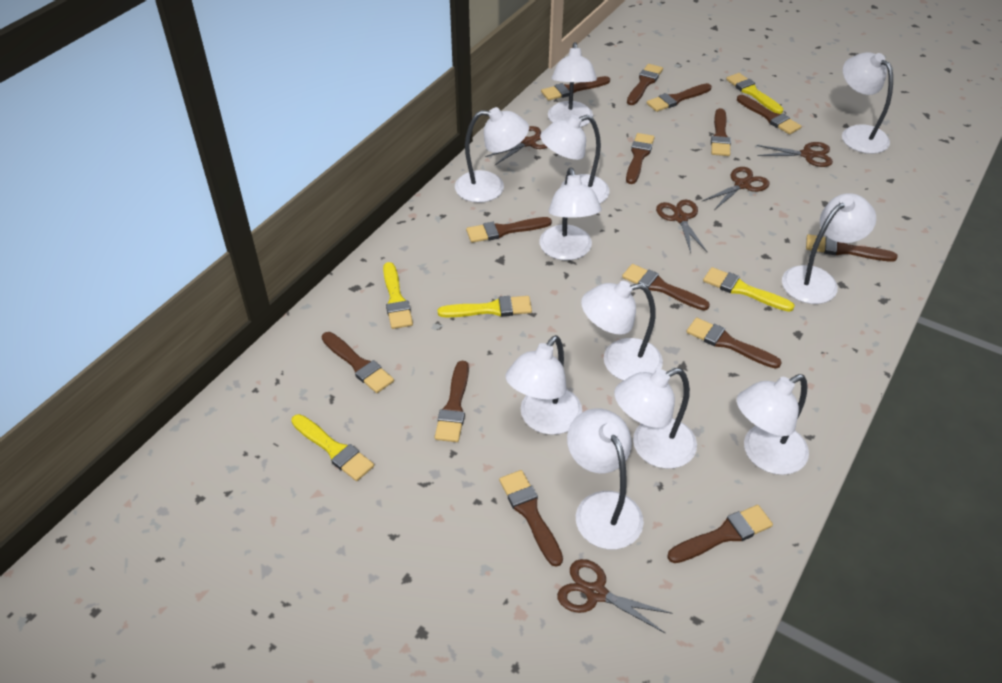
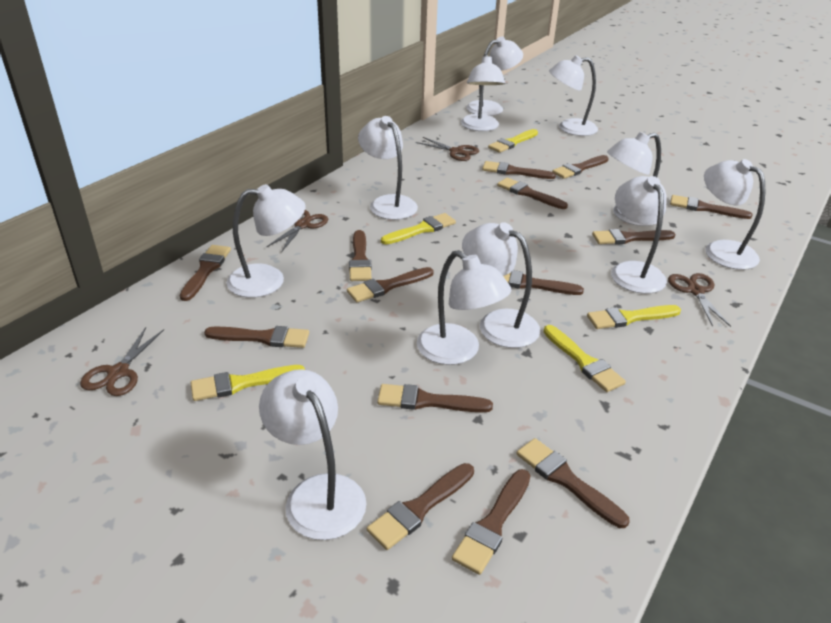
brown scissors: [485,126,548,165] [557,559,673,633] [656,200,707,253] [702,167,770,210] [756,142,833,167] = 5 -> [80,327,164,396] [266,210,328,252] [416,137,479,161] [668,273,731,327] = 4

